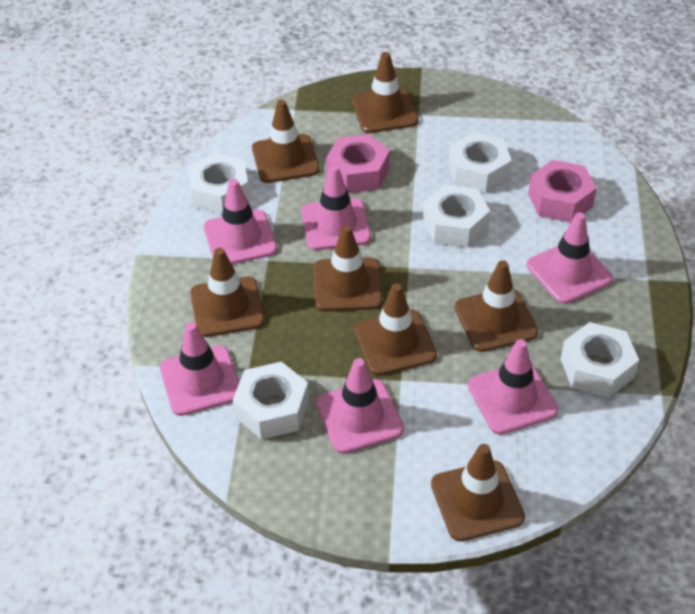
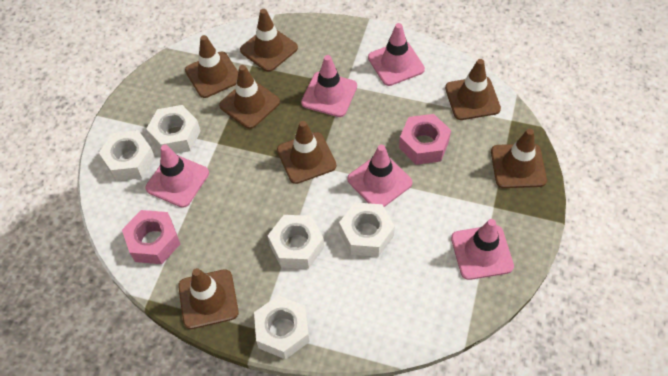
pink traffic cone: [160,322,239,416] [204,179,277,264] [301,165,371,250] [316,358,404,454] [468,339,558,435] [527,212,613,304] = 6 -> [145,144,209,208] [301,55,357,117] [347,145,413,207] [368,23,425,86] [451,219,514,280] = 5

